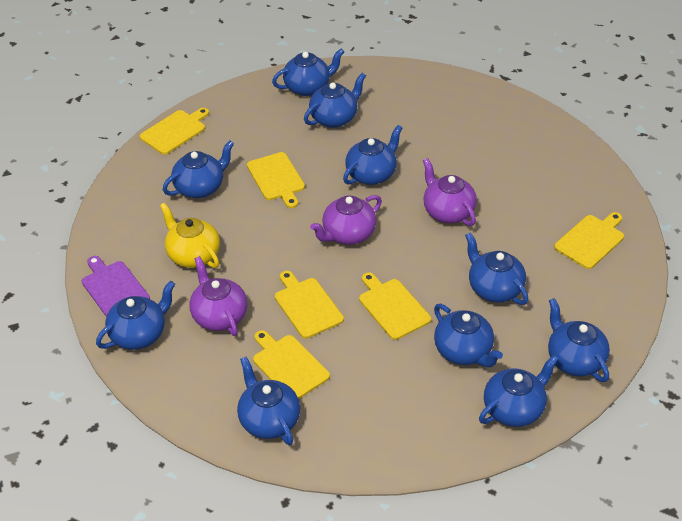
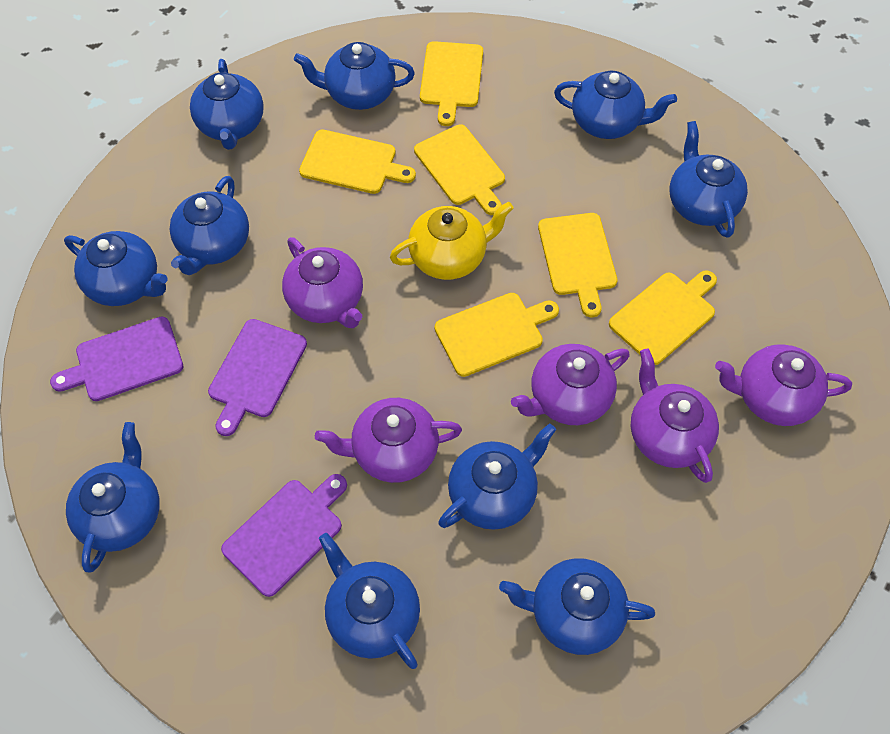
purple cutting board: [82,256,150,317] = 1 -> [50,317,183,401] [208,319,307,436] [221,474,347,597] = 3
purple teapot: [189,256,248,336] [310,195,382,245] [423,158,477,226] = 3 -> [282,237,363,328] [315,398,462,483] [511,344,629,425] [630,348,719,483] [715,344,852,426] = 5

